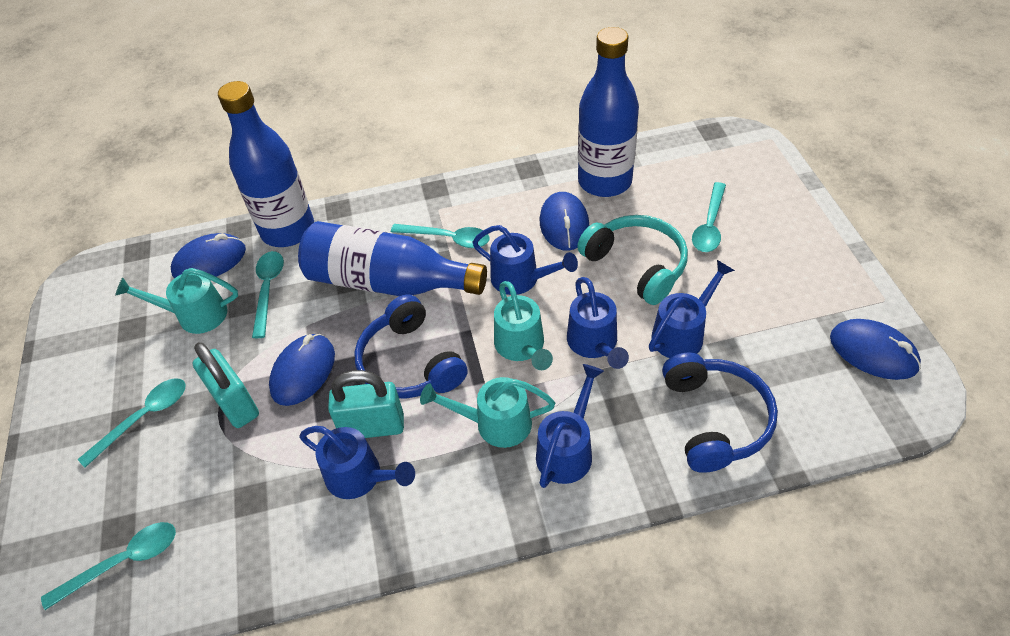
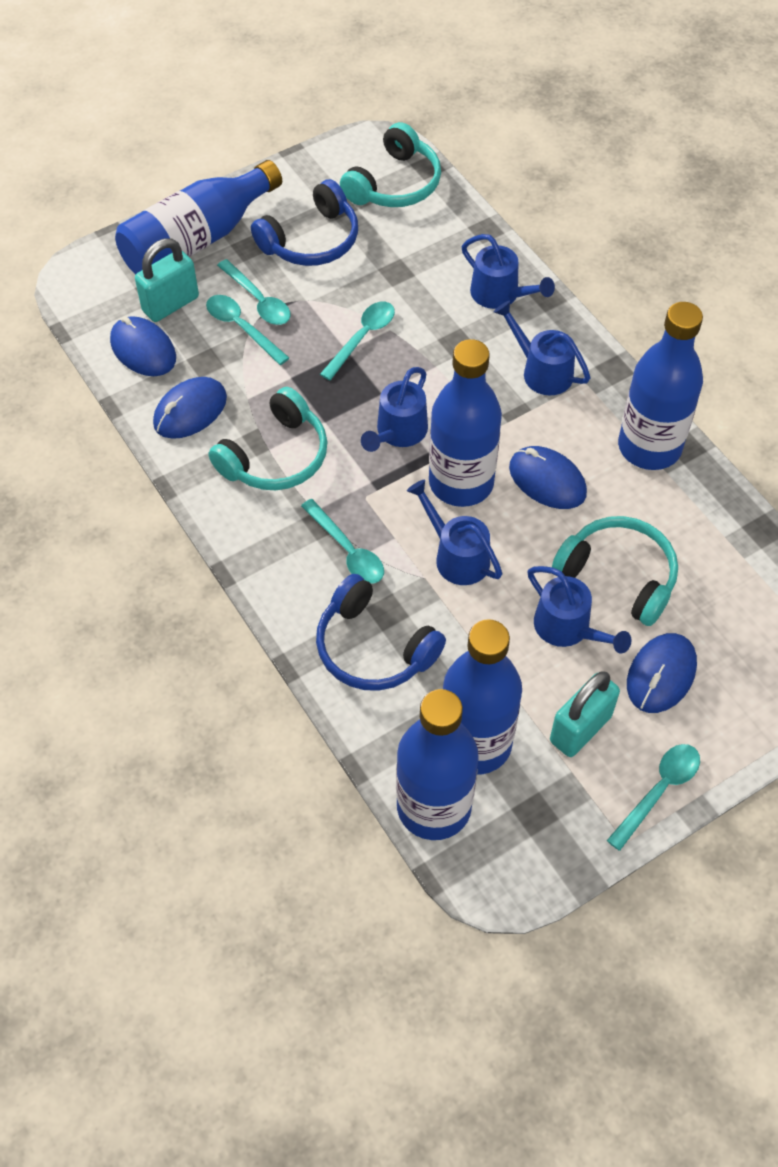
blue bottle: [218,81,314,247] [298,221,487,296] [578,27,639,197] = 3 -> [115,160,282,274] [396,689,479,840] [429,339,502,507] [443,619,522,775] [618,302,703,470] = 5
turquoise headphones: [577,215,688,305] = 1 -> [208,387,327,490] [340,122,441,207] [552,516,678,626] = 3
turquoise watering can: [115,268,238,334] [420,377,555,448] [494,281,553,370] = 3 -> none = 0

